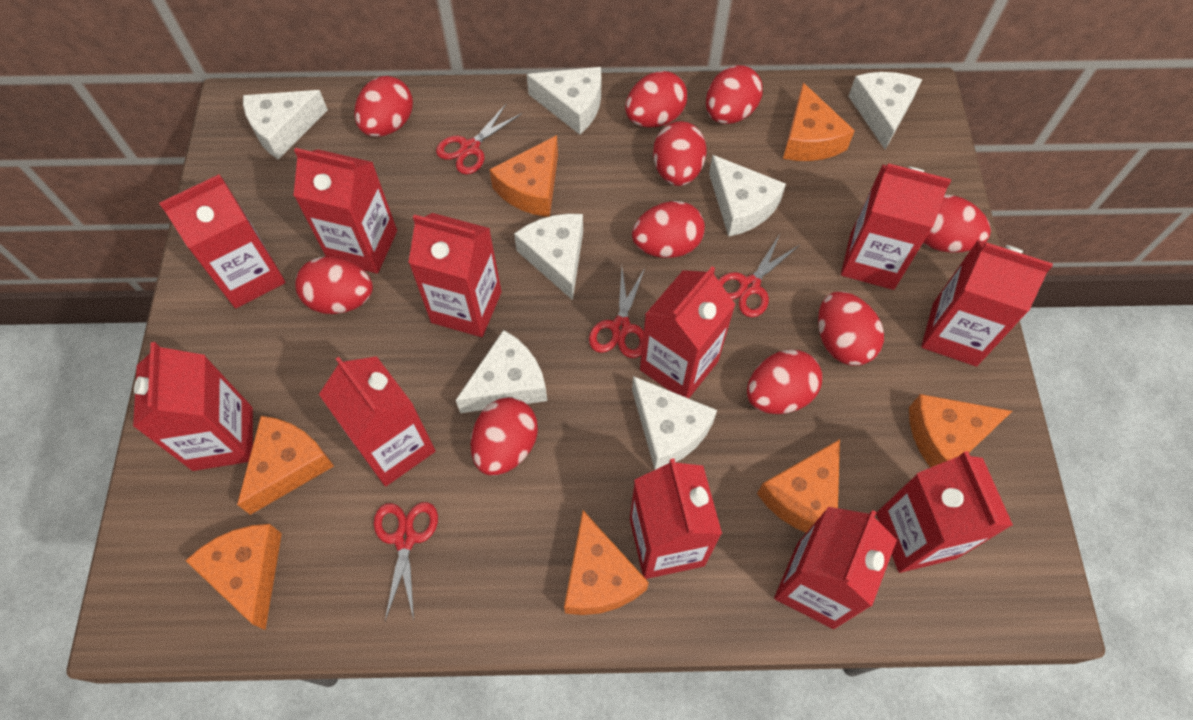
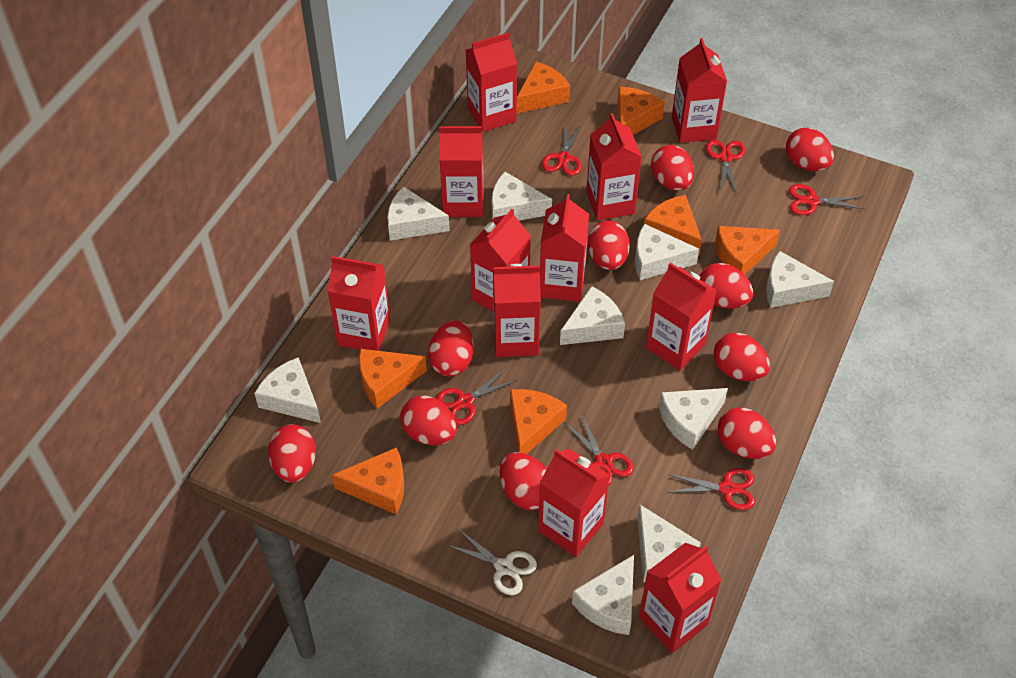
red scissors: [374,502,438,621] [436,103,522,174] [589,268,645,358] [718,234,800,317] = 4 -> [436,368,518,425] [542,122,582,176] [565,414,634,486] [667,468,755,510] [706,140,746,194] [789,184,864,215] = 6
white cheese: [243,90,328,159] [456,330,547,413] [514,214,583,300] [527,67,601,135] [632,376,717,470] [709,155,786,237] [848,72,922,150] = 7 -> [254,357,321,423] [387,186,450,241] [491,172,552,221] [560,286,625,345] [572,555,634,635] [635,224,699,280] [637,505,701,582] [659,388,728,450] [766,251,834,308] = 9
white scissors: none = 0 -> [447,529,537,595] = 1

